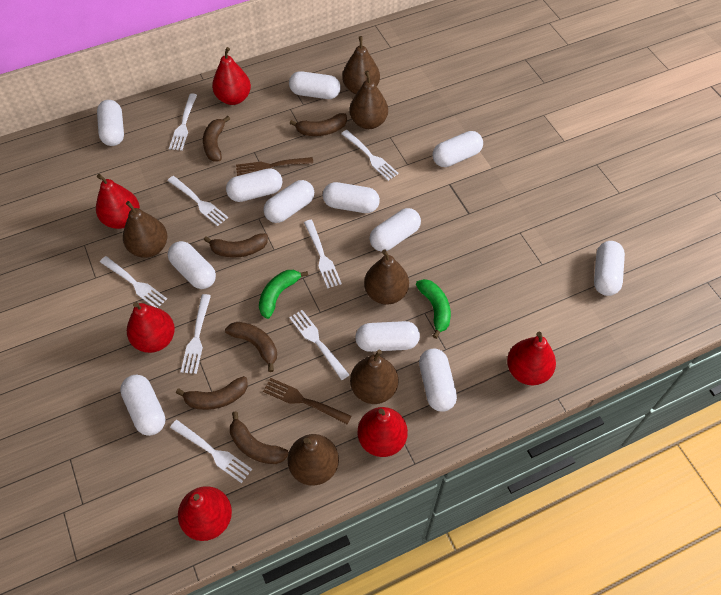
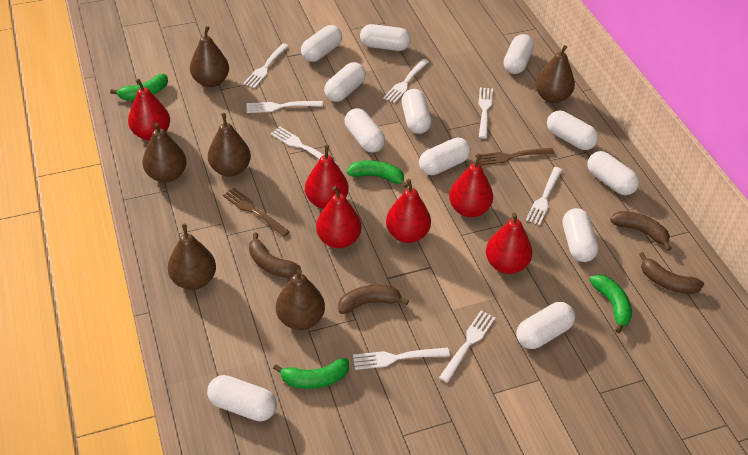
brown banana: [176,376,248,410] [203,116,230,162] [204,233,268,258] [225,322,277,372] [230,411,288,464] [290,113,347,136] = 6 -> [249,232,301,278] [338,285,409,314] [610,211,672,251] [639,252,704,294] = 4
green banana: [259,270,308,319] [416,279,451,339] = 2 -> [110,74,168,100] [273,358,349,389] [347,160,408,188] [590,274,632,333] = 4

